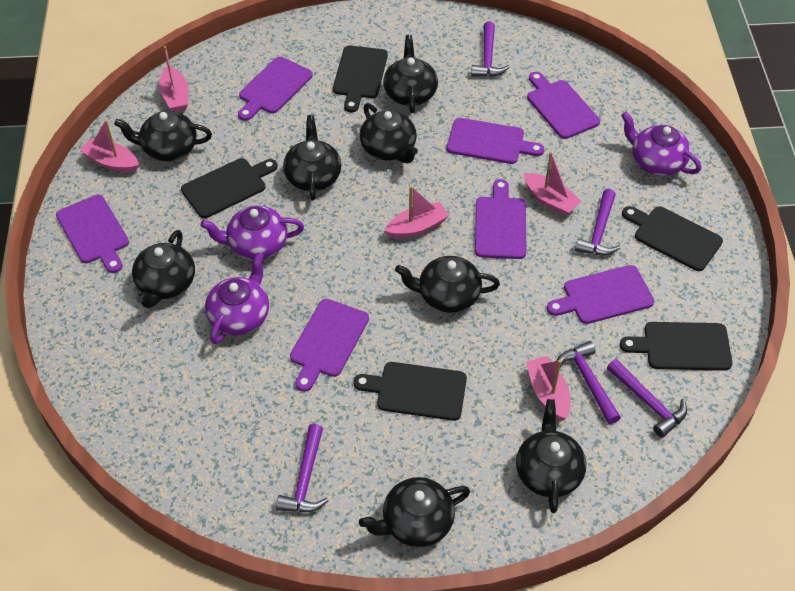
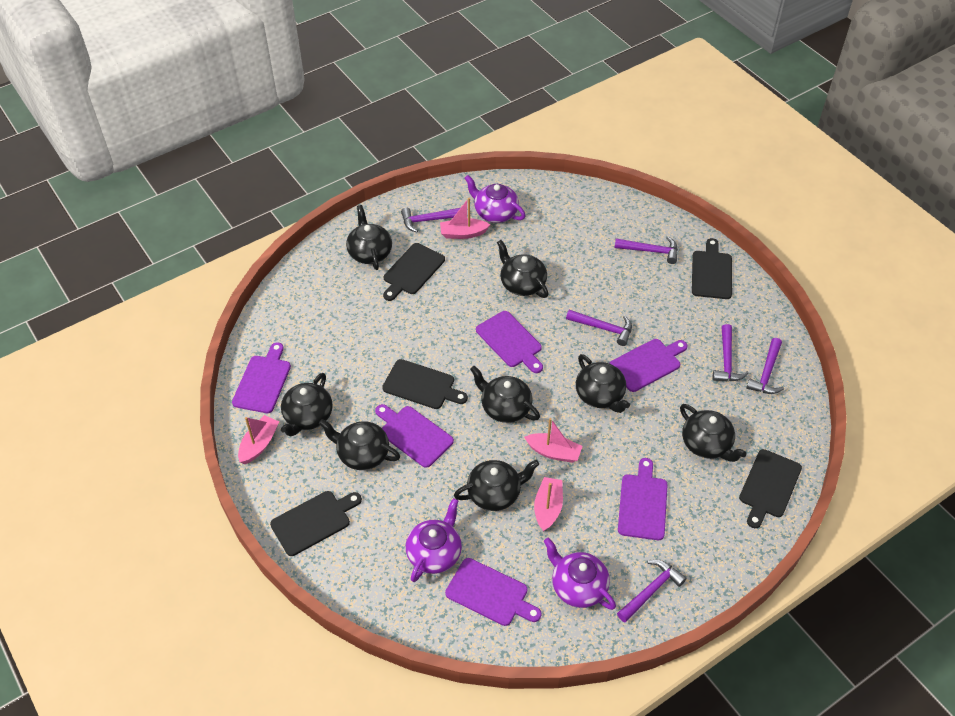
pink boat: [80,120,139,173] [159,46,188,112] [385,186,449,239] [524,152,582,216] [526,356,570,421] = 5 -> [238,415,279,464] [440,198,490,239] [524,418,583,463] [534,477,563,531] = 4
purple cutting board: [56,195,129,273] [238,57,313,121] [290,299,369,392] [447,118,544,164] [475,179,526,259] [527,72,600,139] [547,265,654,324] = 7 -> [232,342,291,413] [375,404,454,468] [445,558,541,626] [476,311,543,373] [609,339,687,392] [618,458,668,540] = 6
purple hammer: [276,424,328,512] [471,22,510,77] [557,341,621,424] [575,189,620,256] [607,359,687,438] = 5 -> [401,208,460,232] [566,309,632,346] [614,236,678,264] [617,560,687,622] [712,324,748,381] [746,338,784,394] = 6

